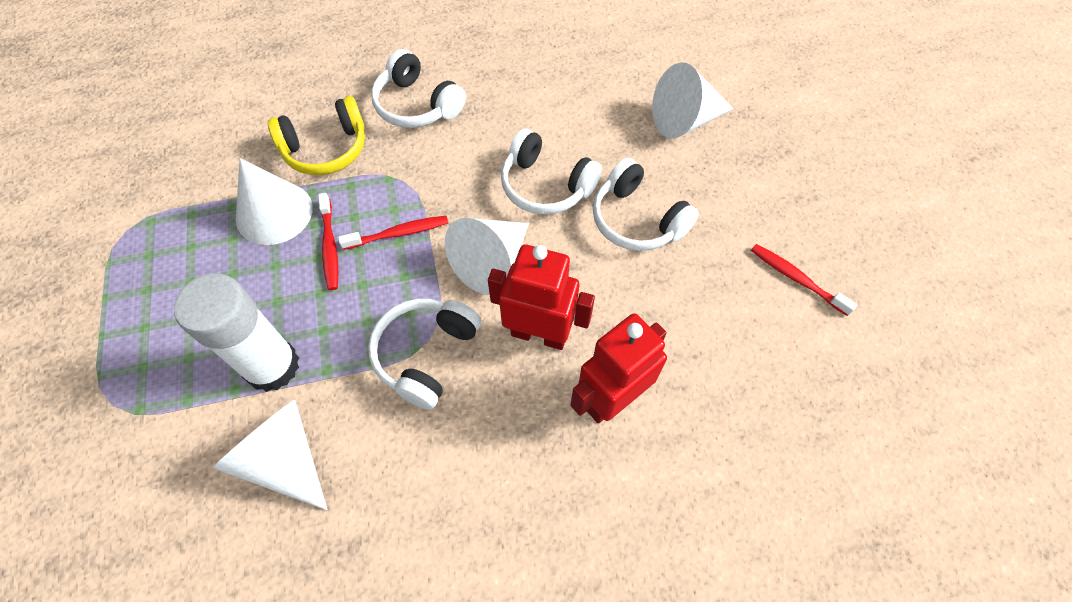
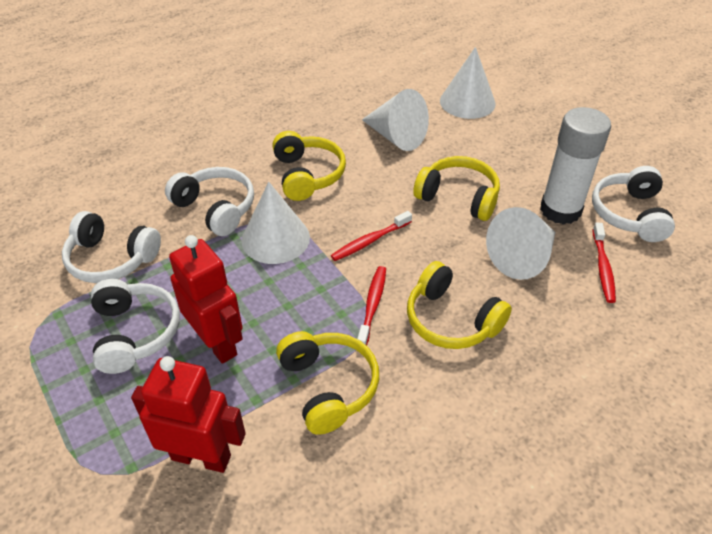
yellow headphones: [268,96,365,175] = 1 -> [272,131,346,201] [276,331,379,435] [407,261,512,349] [413,156,500,221] = 4

